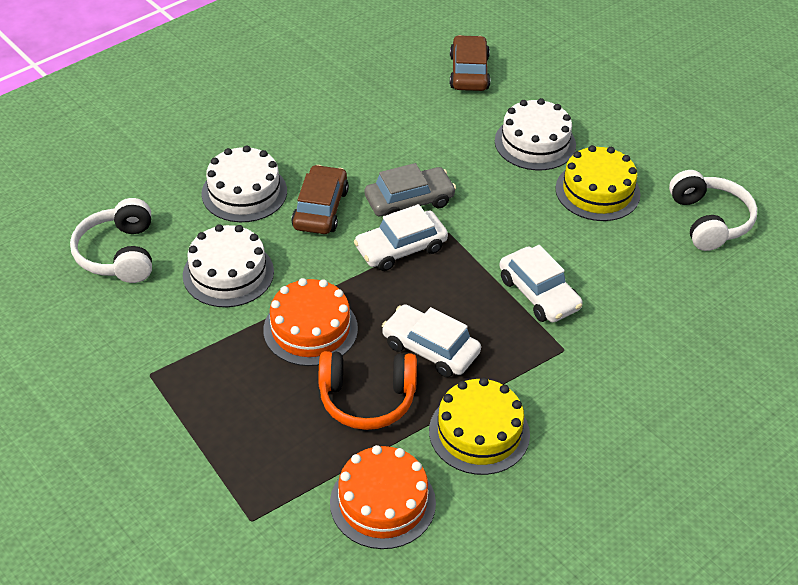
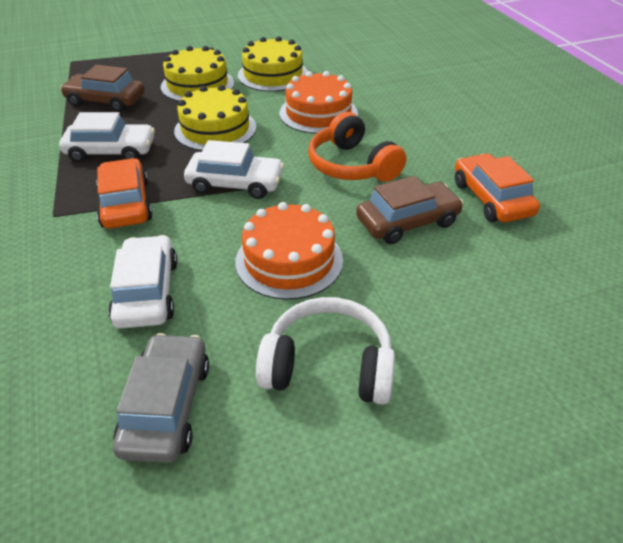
orange car: none = 0 -> [96,158,153,228] [455,154,540,222] = 2
white cake: [183,224,274,307] [201,145,287,222] [495,98,576,170] = 3 -> none = 0
white headphones: [70,198,152,283] [669,170,757,251] = 2 -> [256,297,395,405] = 1
yellow cake: [429,377,530,475] [556,145,640,221] = 2 -> [161,46,234,101] [174,85,256,151] [238,36,308,92] = 3

